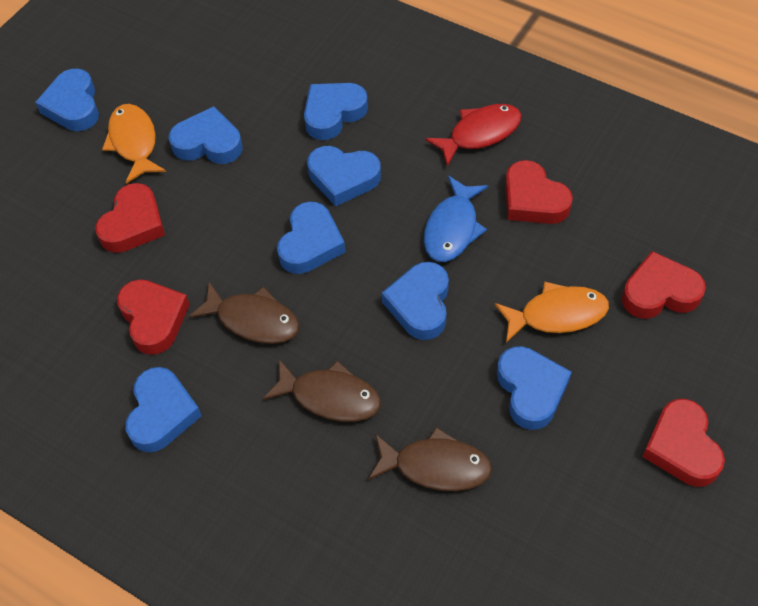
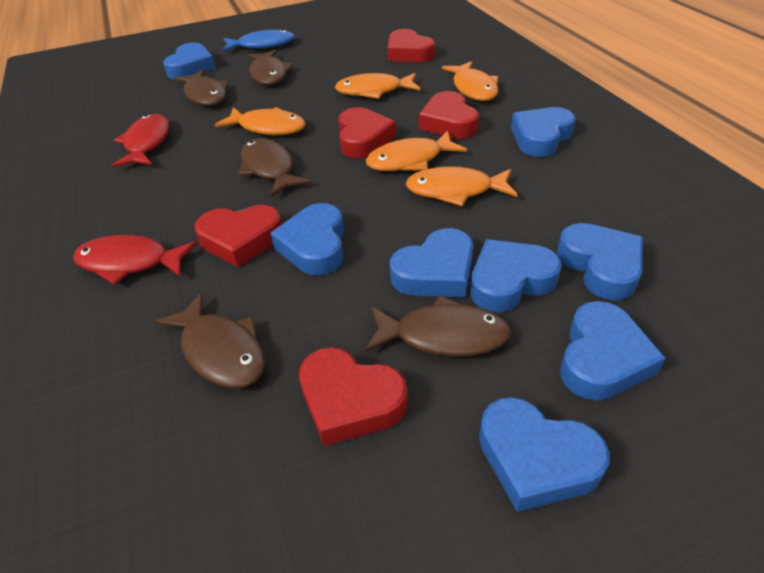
brown fish: [189,282,299,344] [263,359,381,422] [368,427,492,491] = 3 -> [154,292,265,388] [174,69,228,106] [239,138,311,197] [247,50,293,85] [365,296,511,357] = 5
orange fish: [102,104,166,184] [495,281,609,343] = 2 -> [215,107,306,135] [335,73,420,99] [366,131,467,171] [406,166,518,206] [442,61,498,101] = 5
red fish: [425,104,522,166] = 1 -> [73,235,198,285] [112,114,169,168] = 2

